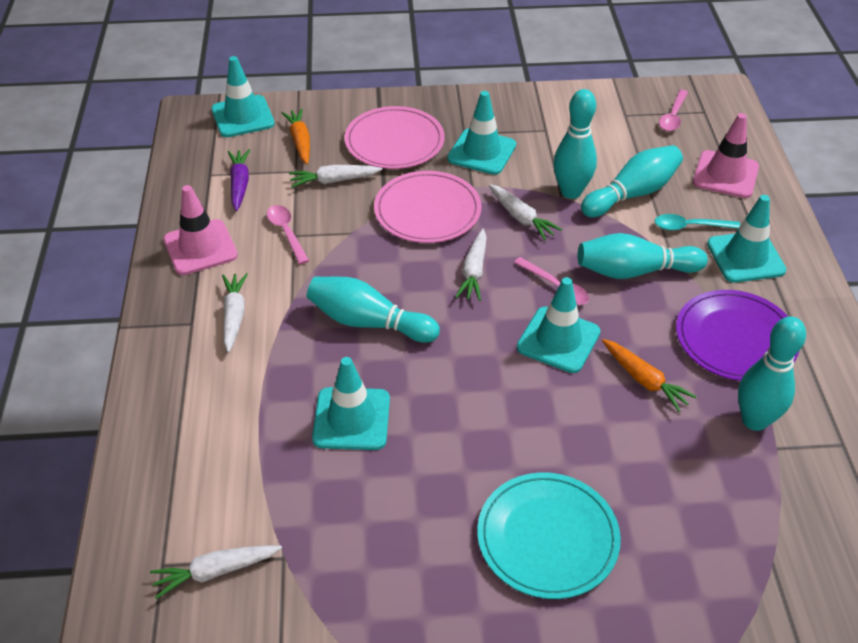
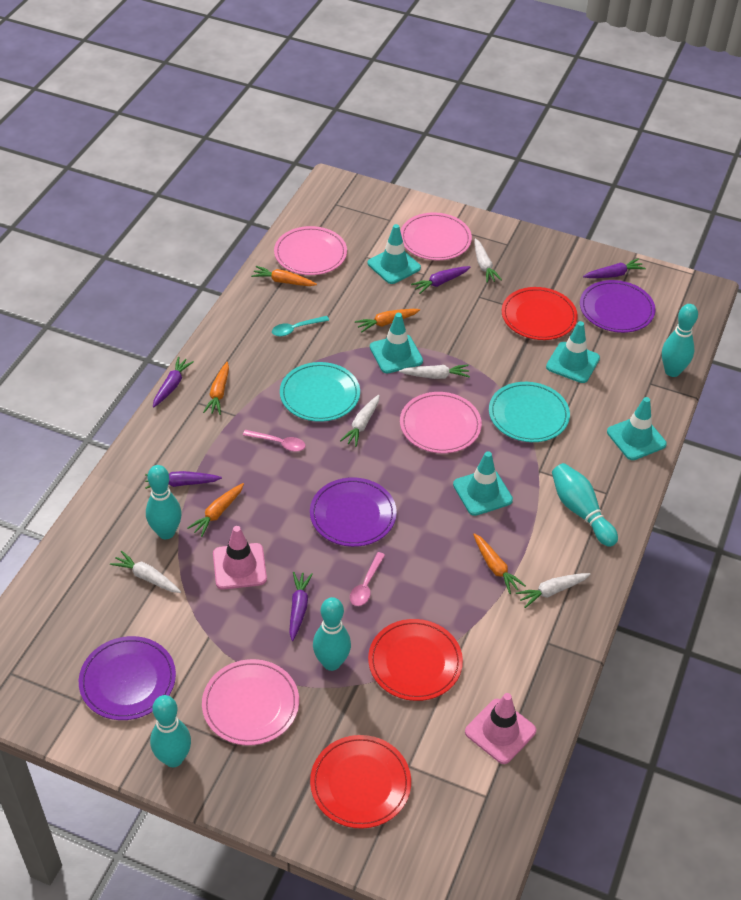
orange carrot: [281,109,310,165] [602,339,697,412] = 2 -> [187,483,244,537] [203,362,229,415] [251,266,317,286] [355,309,420,333] [473,533,526,594] = 5
pink plate: [344,106,445,169] [374,171,482,243] = 2 -> [202,659,299,745] [274,226,347,275] [400,213,472,260] [400,392,482,453] = 4
pink spoon: [267,205,309,264] [514,257,589,305] [659,90,688,131] = 3 -> [243,430,306,452] [350,552,385,606] = 2
purple carrot: [228,149,250,211] = 1 -> [145,471,222,489] [153,357,194,408] [289,572,313,641] [411,266,470,294] [583,258,646,278] = 5
purple plate: [676,290,800,381] = 1 -> [79,636,176,720] [310,477,397,547] [580,280,655,333] = 3
red plate: none = 0 -> [310,735,411,829] [368,619,463,701] [502,287,578,340] = 3
turquoise plate: [477,472,621,599] = 1 -> [280,362,360,422] [489,382,570,442] = 2

